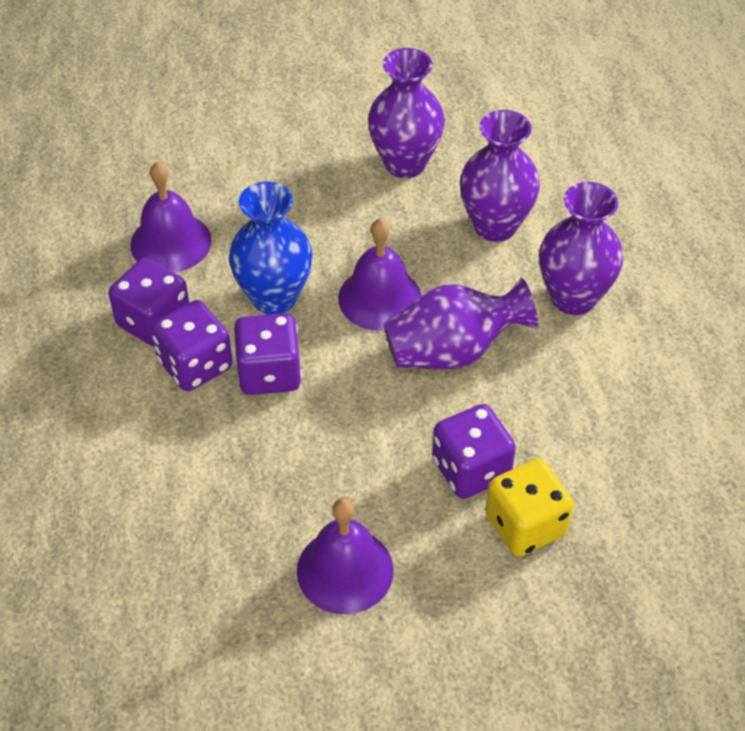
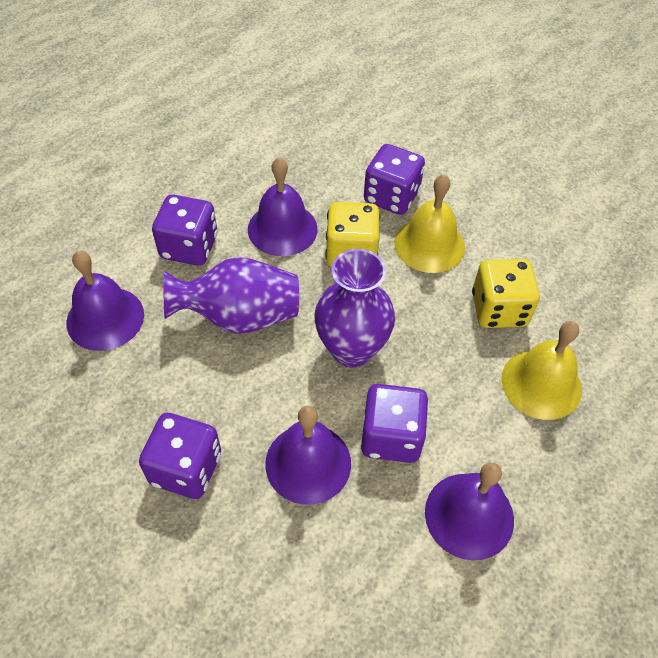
blue vase: [229,181,313,315] = 1 -> none = 0
purple bell: [130,162,211,272] [297,498,393,614] [338,218,421,331] = 3 -> [67,251,144,351] [248,157,318,256] [265,405,351,505] [425,463,514,560] = 4
purple vase: [368,48,445,178] [384,278,538,369] [460,110,540,242] [539,182,623,315] = 4 -> [164,257,299,334] [314,249,395,367] = 2
yellow bell: none = 0 -> [394,174,465,273] [501,321,582,420] = 2
yellow dice: [485,458,574,557] = 1 -> [325,202,380,267] [472,259,540,328] = 2

